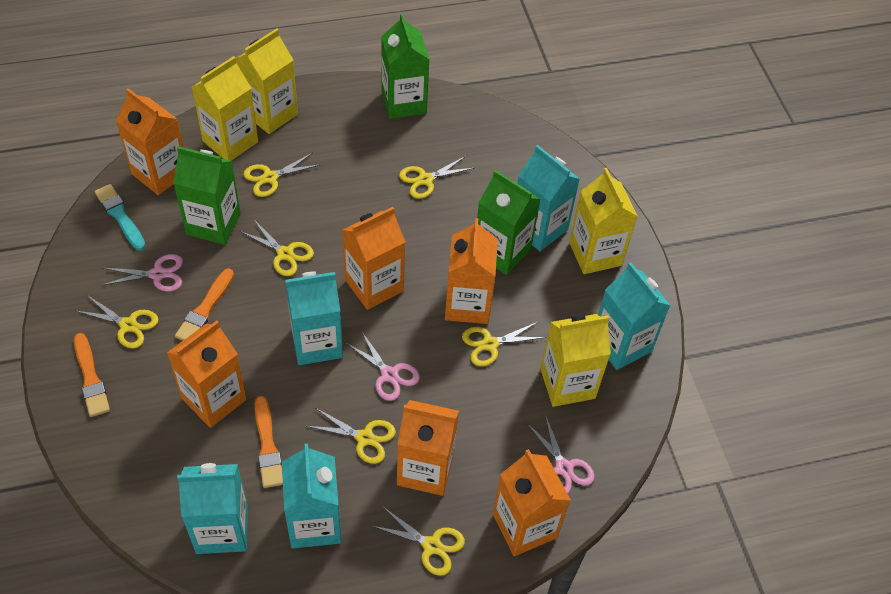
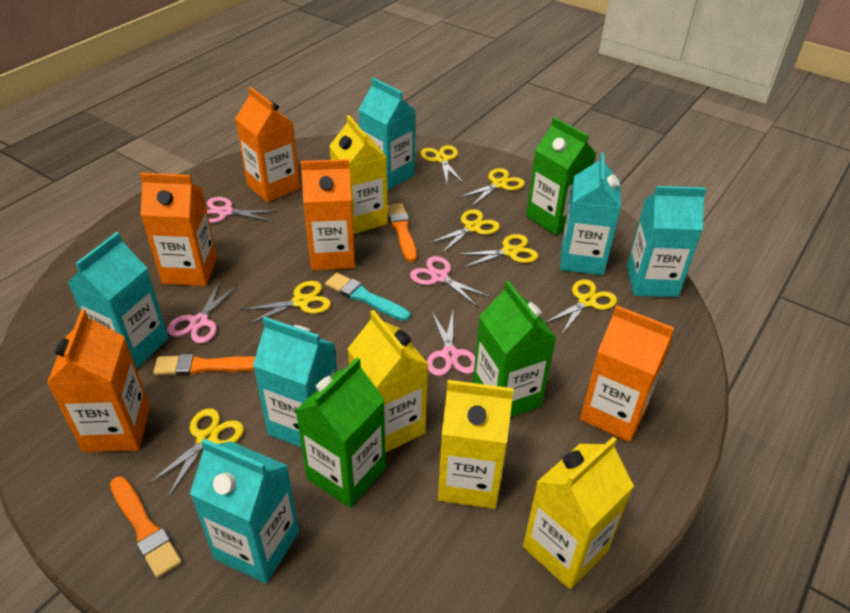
orange carton: [115,88,184,195] [167,321,247,428] [343,207,406,310] [397,400,459,496] [445,218,498,324] [493,449,571,556] = 6 -> [47,310,150,452] [140,173,217,286] [235,87,300,202] [301,159,355,271] [580,305,674,442] = 5
pink scissors: [102,254,183,292] [345,331,420,401] [526,414,595,494] = 3 -> [167,281,238,344] [207,197,277,223] [410,256,490,307] [427,311,475,376] = 4
turquoise carton: [177,463,248,554] [282,444,342,548] [285,271,343,365] [517,145,580,251] [598,262,671,370] = 5 -> [67,232,169,369] [190,439,299,584] [253,317,337,448] [358,77,415,190] [560,153,621,275] [627,186,707,297] = 6

